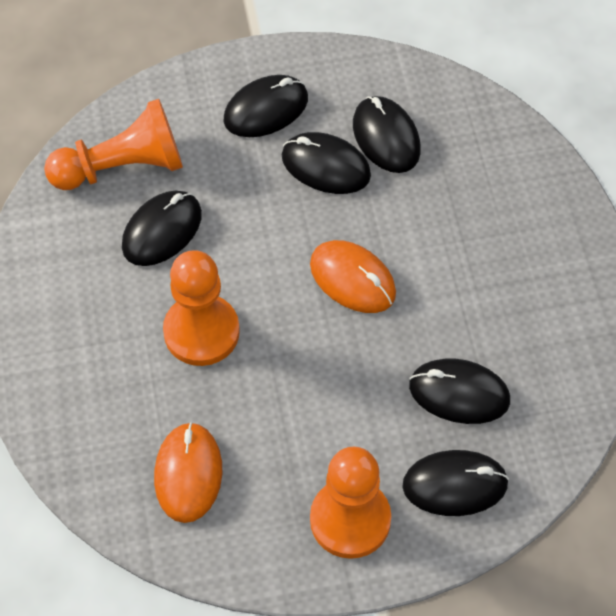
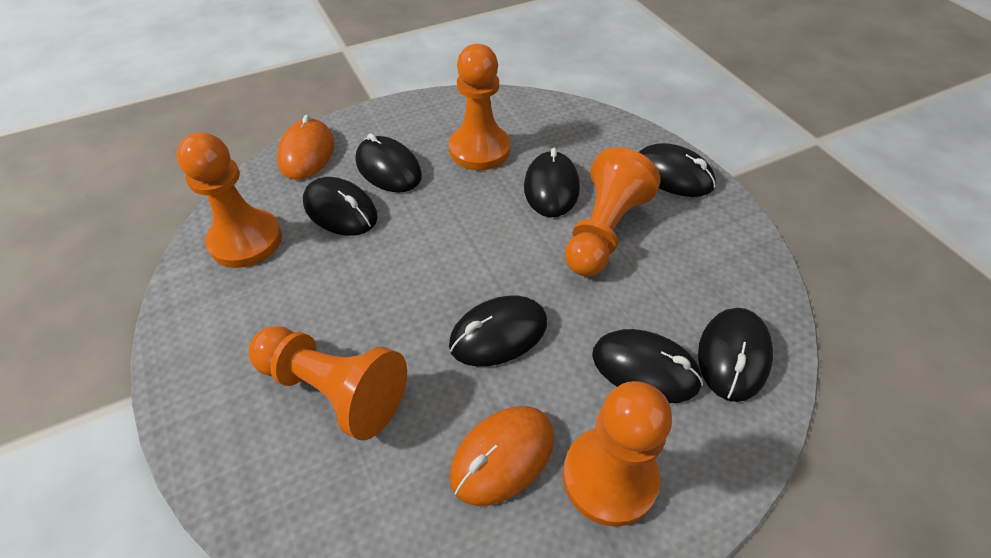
black mouse: [122,191,202,266] [224,75,308,137] [282,132,371,194] [353,96,421,173] [402,450,509,516] [409,359,510,424] = 6 -> [303,177,378,236] [355,133,422,192] [449,295,547,366] [524,148,580,217] [592,329,703,403] [639,143,716,197] [698,308,773,402] = 7
orange pawn: [44,99,183,190] [163,250,240,366] [310,447,391,559] = 3 -> [176,132,282,268] [248,326,407,440] [449,44,510,170] [563,381,672,527] [565,147,661,276] = 5

